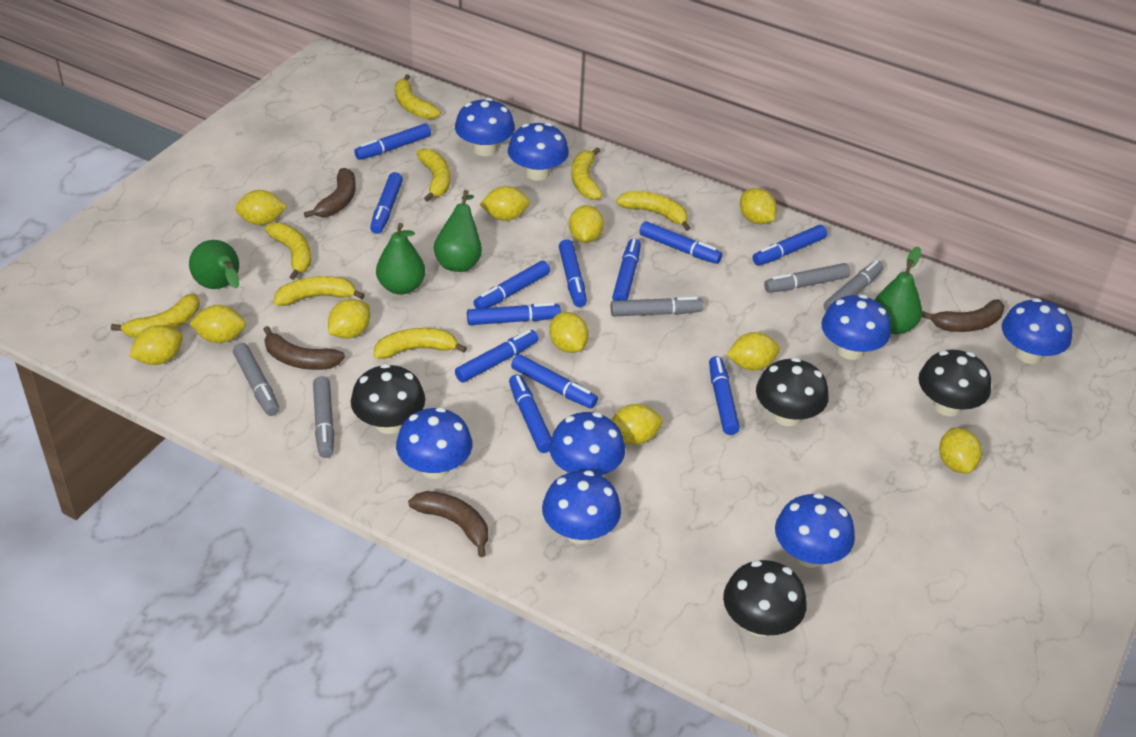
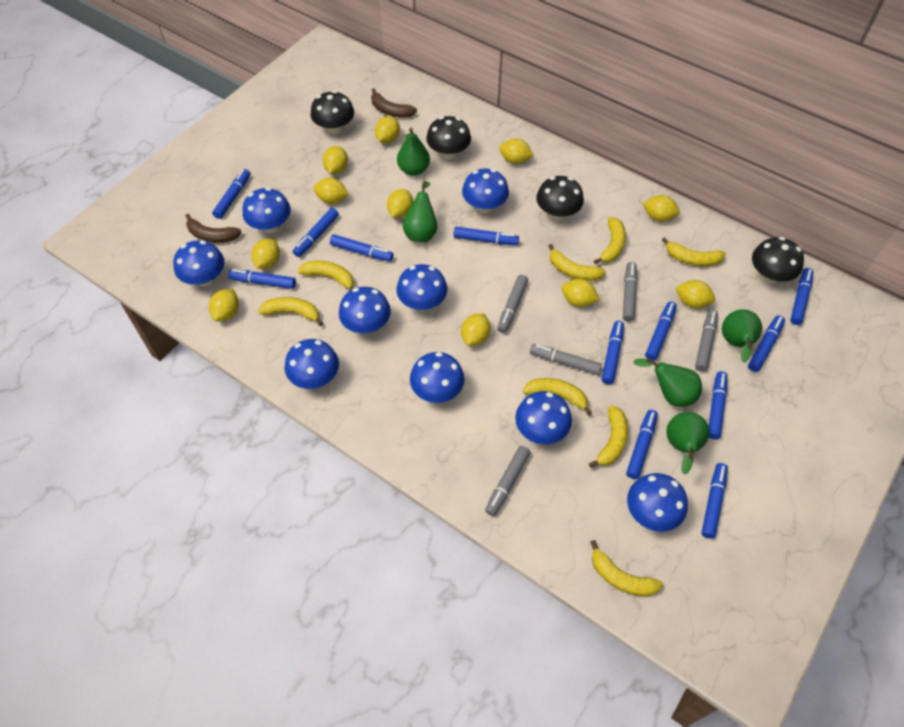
blue mushroom: [396,407,473,479] [455,98,515,156] [508,123,569,181] [542,470,621,544] [549,412,625,476] [775,493,855,568] [821,295,891,360] [1002,298,1072,364] = 8 -> [173,240,224,286] [243,187,291,233] [285,339,339,389] [339,287,391,334] [397,264,447,311] [410,352,465,403] [462,168,509,213] [515,391,572,445] [627,473,688,532] = 9
brown banana: [263,326,345,370] [304,168,356,218] [408,491,488,557] [922,300,1004,332] = 4 -> [185,214,241,243] [371,88,417,118] = 2
green pear: [189,240,239,289] [376,223,425,295] [434,190,482,272] [875,246,922,334] = 4 -> [397,128,430,176] [402,181,437,242] [633,358,702,407] [666,412,710,474] [722,309,762,363] = 5

